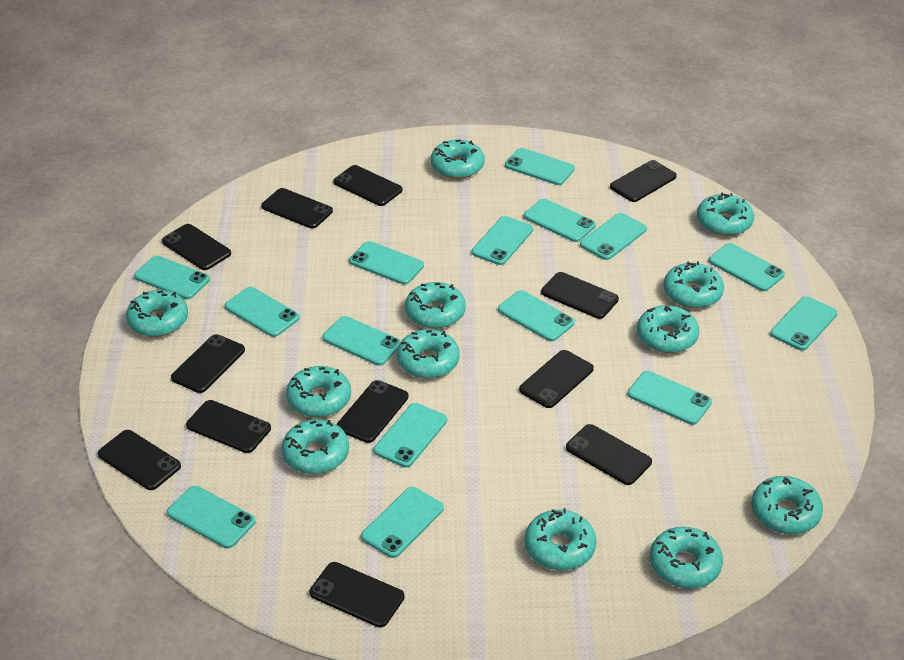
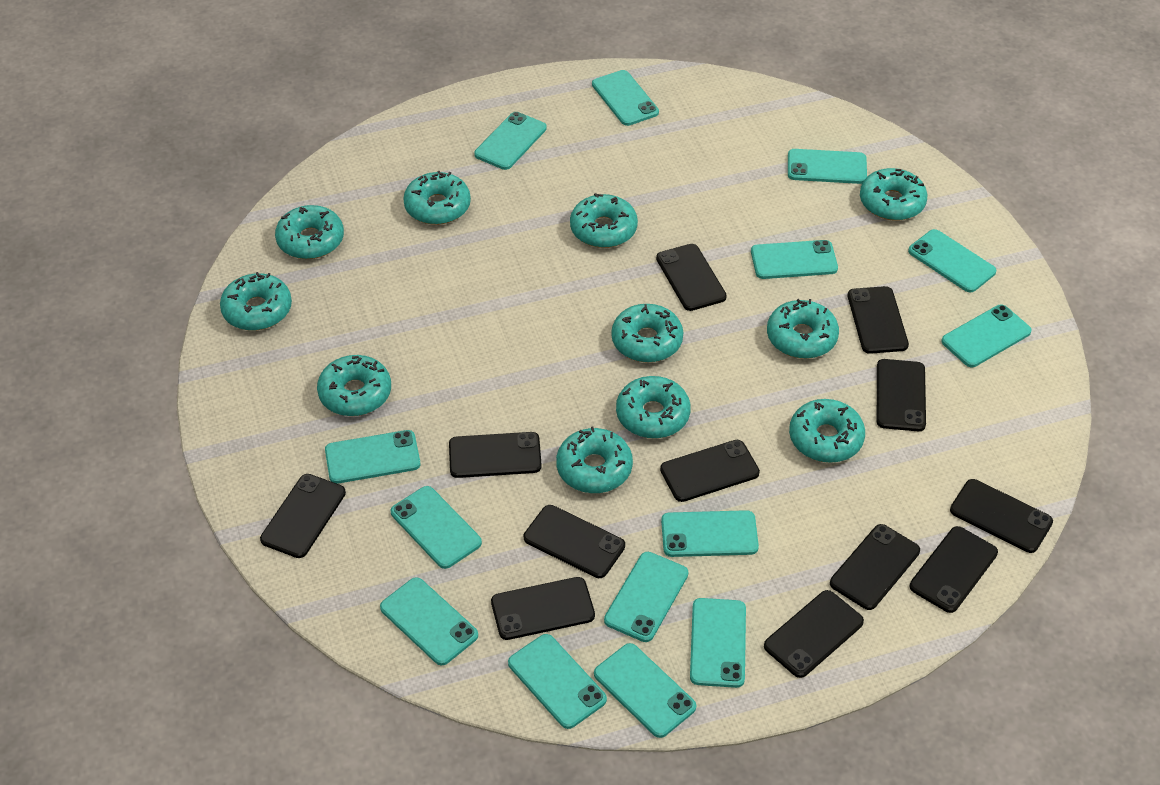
turquoise donut: [126,290,188,337] [282,419,349,474] [286,366,351,417] [397,329,460,378] [405,282,466,329] [431,140,485,179] [525,508,596,570] [637,305,699,353] [650,527,723,589] [663,261,724,308] [697,192,754,236] [751,476,823,534] = 12 -> [220,272,292,331] [275,205,344,259] [317,355,391,416] [403,171,471,225] [556,426,633,493] [570,193,638,248] [611,304,683,363] [616,376,691,439] [767,299,839,359] [789,399,865,463] [860,168,927,221] = 11
turquoise phone: [134,256,210,299] [167,486,256,548] [225,287,300,337] [322,316,401,366] [349,241,424,285] [361,487,444,558] [374,403,447,468] [472,216,533,265] [498,290,575,341] [505,148,575,185] [524,199,596,242] [580,213,647,260] [628,371,712,425] [709,243,785,291] [770,296,838,351] = 15 -> [325,430,420,484] [380,577,478,666] [391,486,482,569] [474,112,547,170] [508,634,607,729] [592,70,659,126] [594,643,696,738] [604,552,688,642] [661,510,759,557] [690,598,746,688] [751,240,838,279] [788,149,867,184] [908,229,996,293] [942,305,1032,367] = 14

